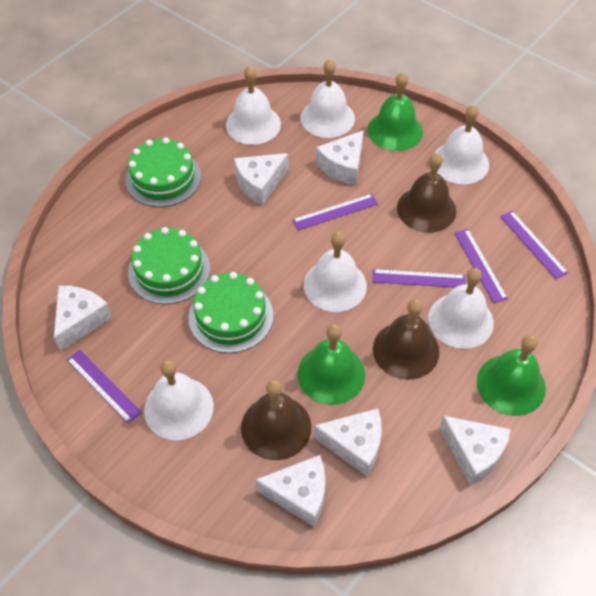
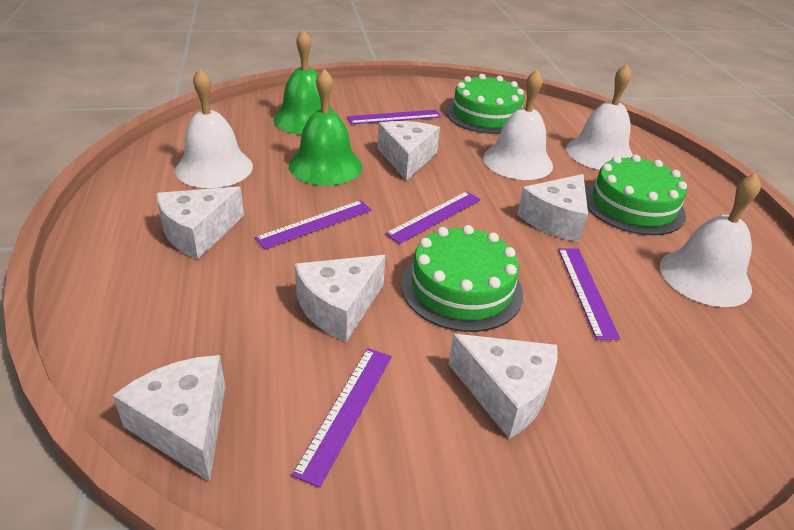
brown bell: [241,380,311,460] [373,299,439,380] [397,152,456,233] = 3 -> none = 0
green bell: [297,324,365,405] [368,72,423,151] [477,335,546,416] = 3 -> [273,29,333,135] [289,69,362,185] = 2
white bell: [144,360,214,440] [226,66,281,145] [300,59,355,138] [304,231,367,312] [428,268,494,349] [435,105,489,184] = 6 -> [175,68,253,188] [483,69,553,180] [566,64,633,170] [660,173,761,307] = 4

